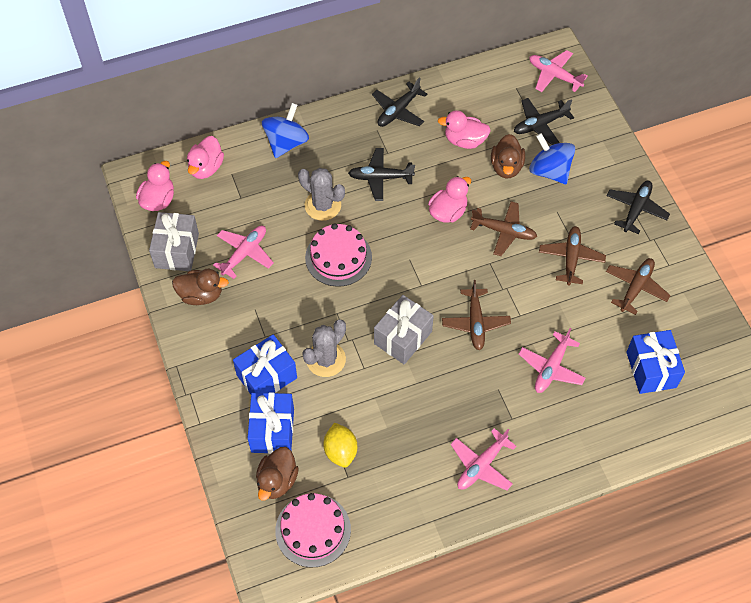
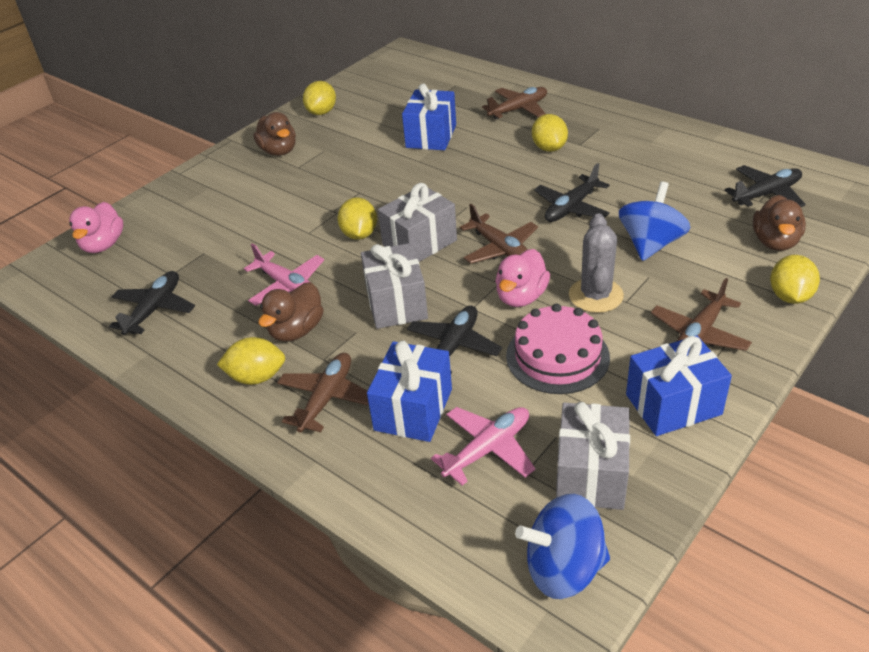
grey cactus: [298,168,345,221] [302,320,346,377] = 2 -> [569,214,624,313] = 1
grey gift: [149,212,199,271] [374,295,434,364] = 2 -> [361,243,428,329] [378,183,457,262] [556,402,630,510] = 3
pink cake: [275,493,351,567] [305,223,372,287] = 2 -> [506,303,610,394] = 1
pink duck: [136,161,174,211] [187,136,224,179] [428,176,471,223] [438,110,491,149] = 4 -> [69,202,123,253] [495,249,550,307] = 2
pink plane: [213,226,274,279] [451,428,517,491] [519,328,586,393] [529,50,588,92] = 4 -> [244,243,324,306] [431,407,536,486] = 2
yellow lemon: [323,423,357,468] = 1 -> [217,337,285,385] [303,81,336,115] [337,198,377,240] [532,114,568,152] [770,255,820,304] = 5

